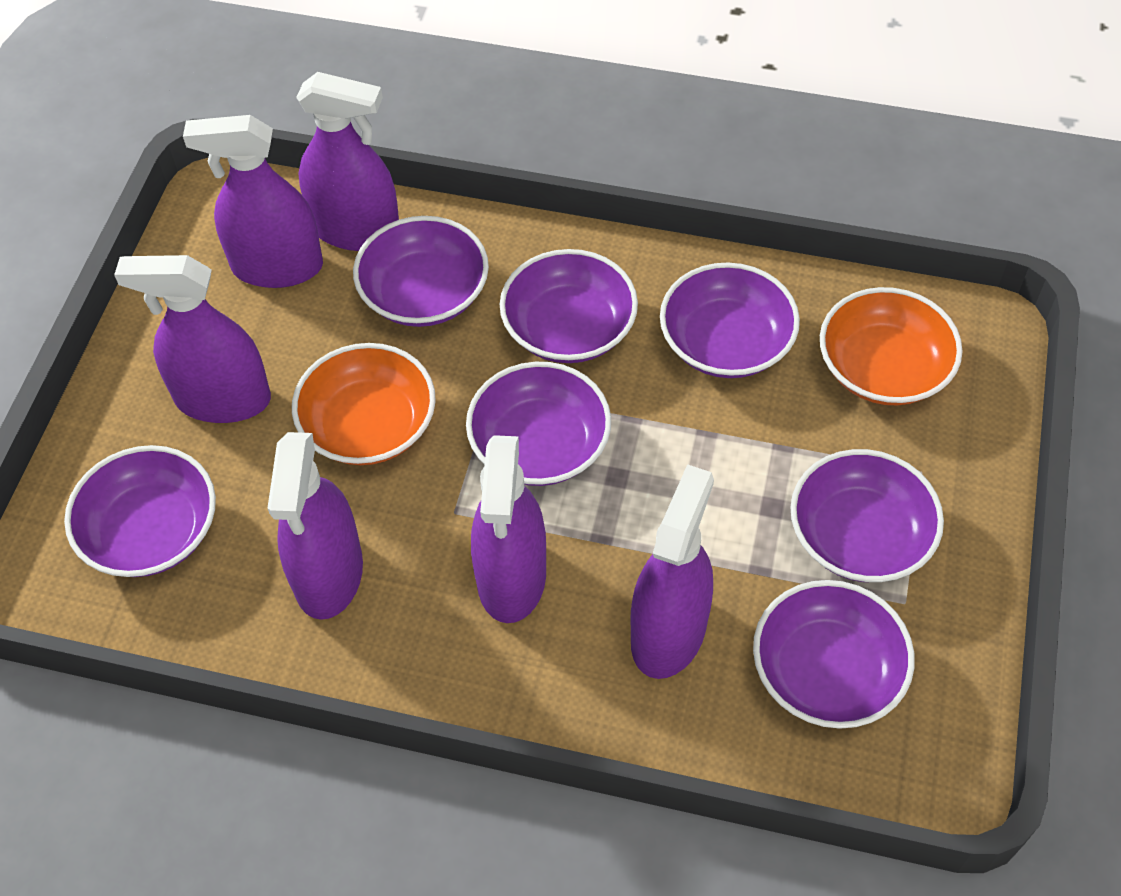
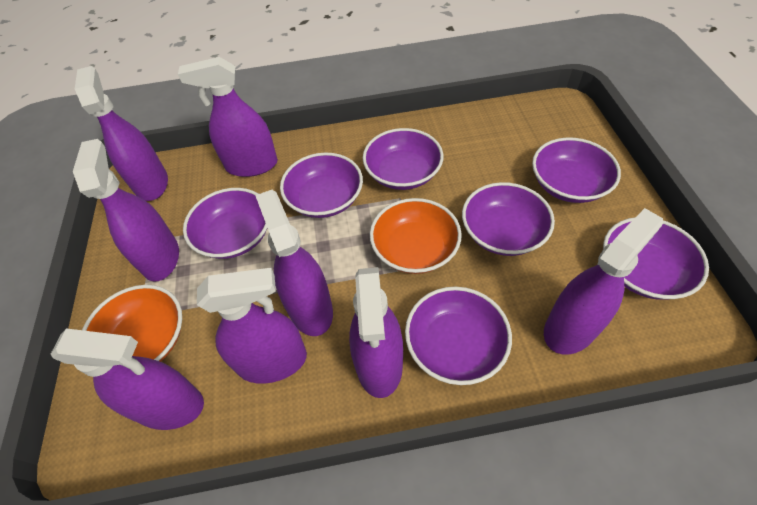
purple spray bottle: [114,255,271,423] [183,115,323,288] [267,432,363,620] [296,72,399,251] [471,435,546,623] [630,464,714,679] = 6 -> [51,328,204,430] [73,139,179,282] [75,66,168,201] [178,57,278,177] [197,268,307,384] [255,190,333,336] [349,267,403,398] [544,208,663,355] = 8

